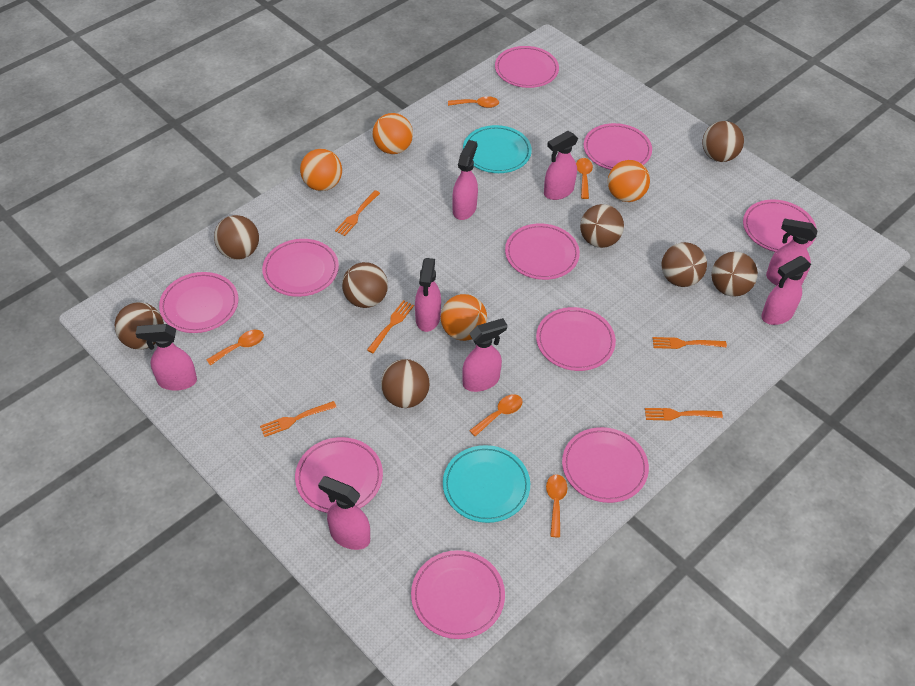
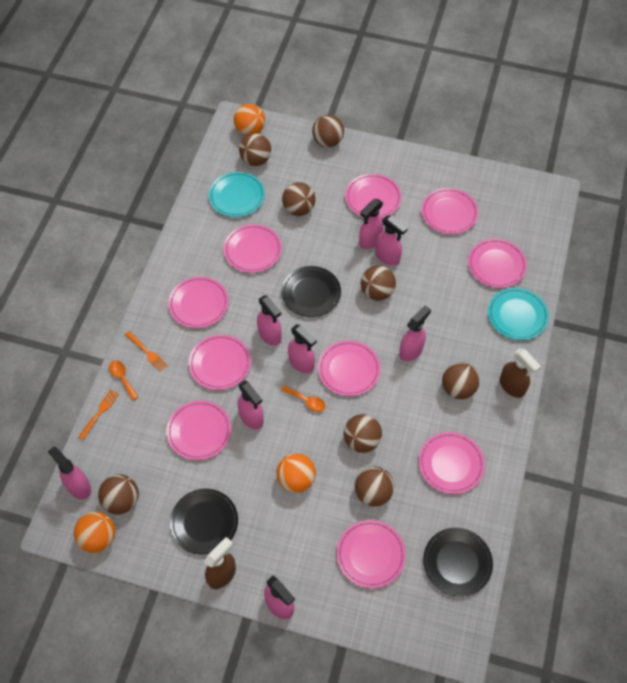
black plate: none = 0 -> [170,489,238,555] [281,266,341,317] [423,528,493,597] = 3
brown spray bottle: none = 0 -> [204,537,236,589] [500,348,541,398] = 2
orange ball: [300,149,342,191] [373,113,413,154] [441,294,487,341] [608,160,650,202] = 4 -> [74,511,115,553] [234,103,265,136] [277,453,316,493] = 3
orange fork: [260,401,337,437] [335,190,380,236] [367,300,414,353] [645,408,723,420] [653,337,727,349] = 5 -> [78,389,119,440] [125,331,168,372] = 2
orange spoon: [206,330,264,365] [448,96,499,108] [469,394,522,437] [546,474,568,537] [576,158,593,199] = 5 -> [109,360,138,400] [281,385,326,412] = 2

